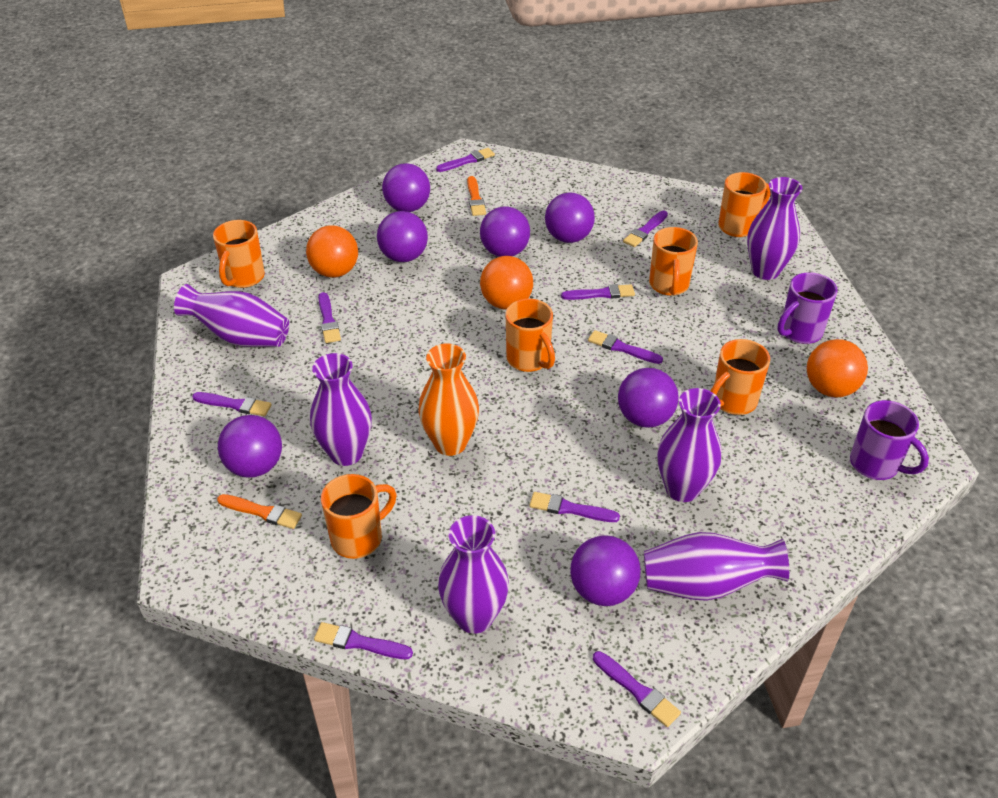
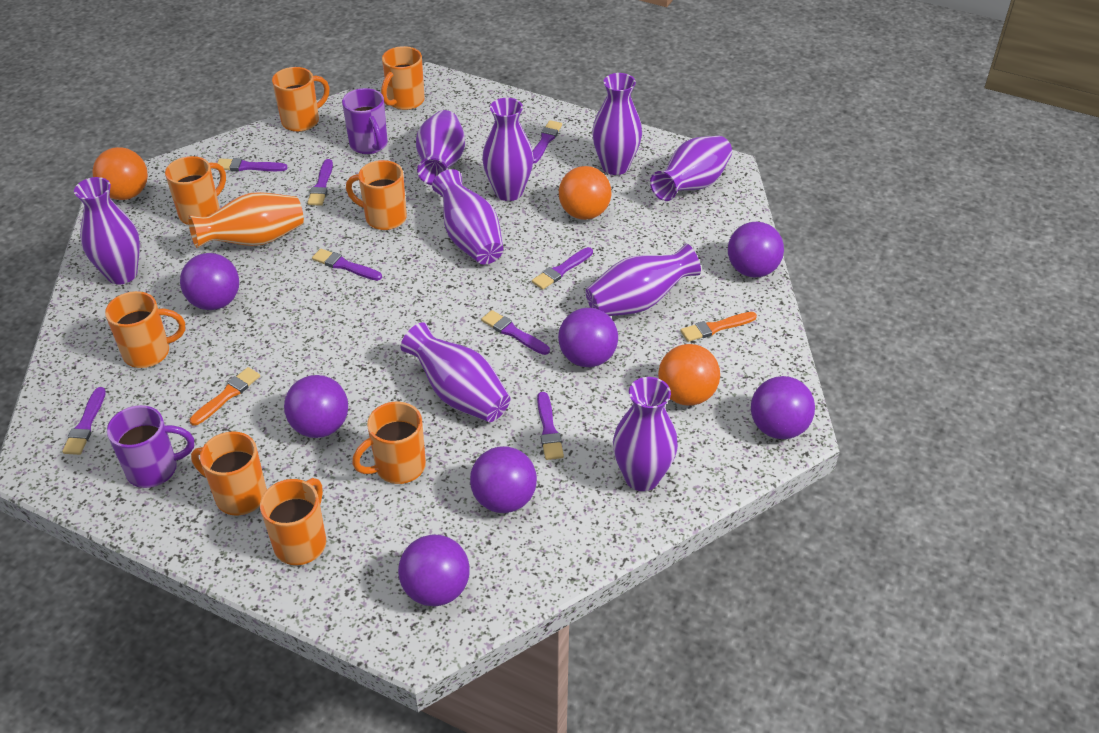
orange mug: [213,220,265,288] [321,474,397,559] [505,299,555,372] [649,227,698,296] [711,339,770,415] [718,172,770,237] = 6 -> [105,291,185,368] [165,156,226,225] [191,431,267,516] [260,478,326,565] [272,67,330,132] [346,160,407,230] [352,402,426,484] [381,46,425,110] = 8
purple brush: [192,392,272,416] [314,622,413,659] [318,292,341,343] [436,148,495,172] [530,492,620,522] [561,284,635,300] [588,330,663,364] [593,651,681,727] [623,211,668,247] = 9 -> [62,387,106,455] [217,158,288,171] [307,159,333,206] [312,249,382,281] [481,310,550,355] [532,120,562,164] [532,247,593,290] [537,392,564,460] = 8
purple vase: [174,284,289,347] [310,353,372,466] [438,515,509,633] [644,532,789,601] [657,388,722,502] [747,177,802,280] = 6 -> [74,177,140,285] [401,322,511,422] [416,110,465,185] [432,169,503,265] [482,98,534,201] [585,244,701,316] [592,73,642,175] [613,377,678,491] [650,136,732,201] = 9

